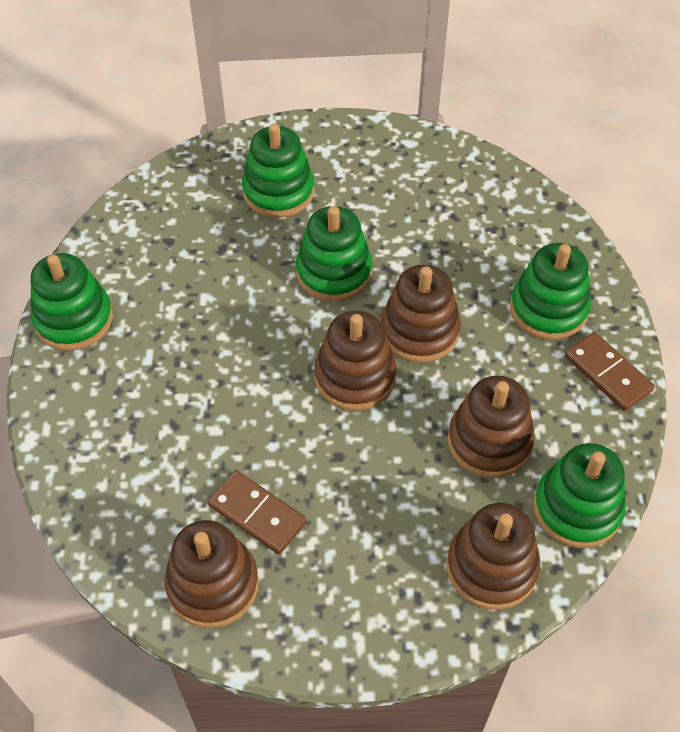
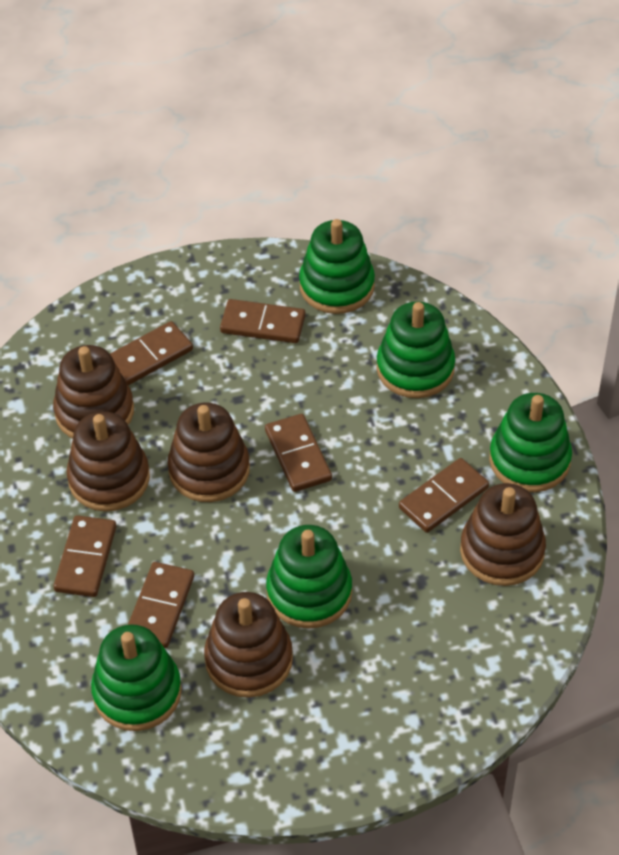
brown domino: [208,470,307,555] [565,332,655,411] = 2 -> [53,515,117,597] [110,321,193,385] [128,562,194,648] [220,299,306,343] [265,414,332,492] [399,458,489,533] = 6

